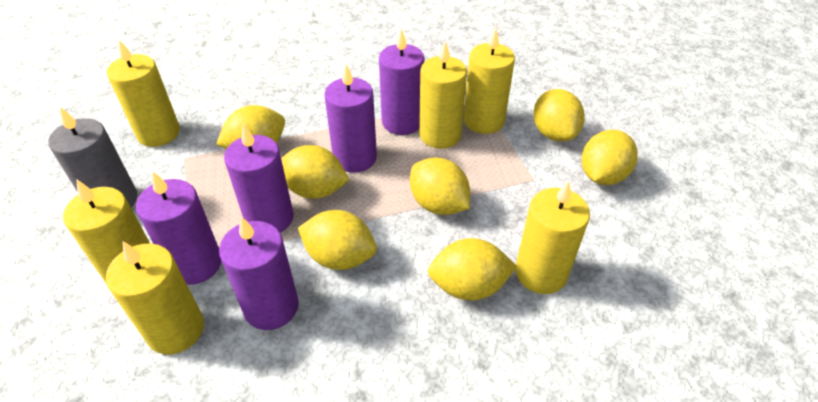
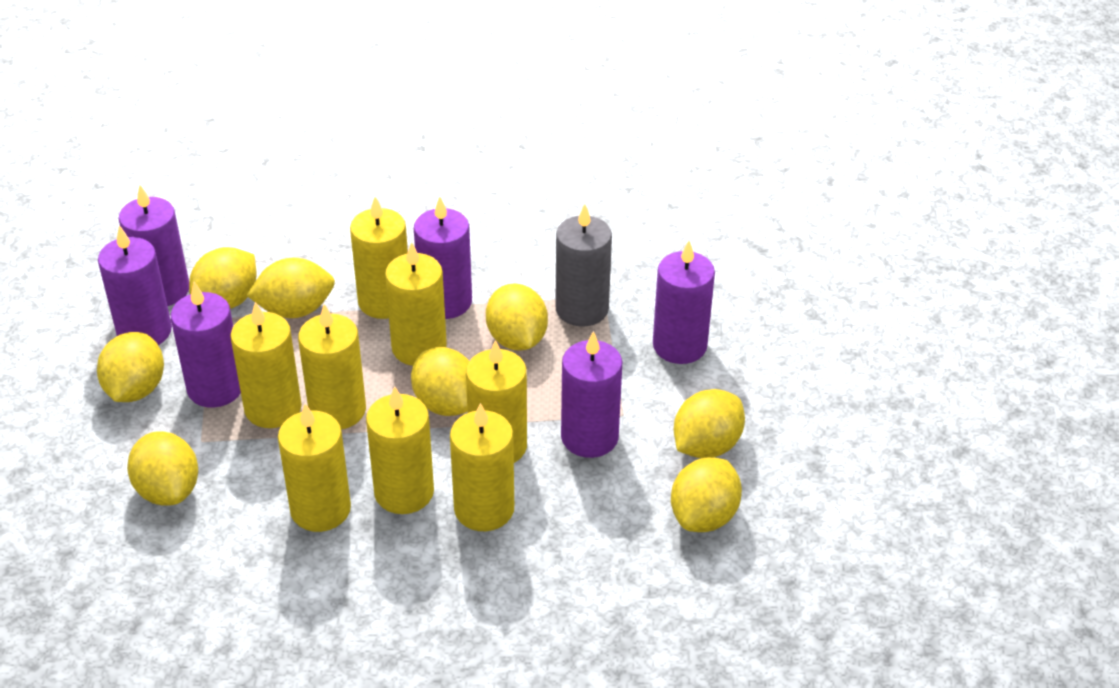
purple candle: [136,171,221,285] [219,216,299,330] [224,124,294,233] [325,64,377,173] [379,29,424,135] = 5 -> [98,225,172,345] [119,185,189,306] [171,282,241,408] [414,196,472,319] [561,331,622,458] [653,240,715,364] = 6
yellow candle: [63,180,150,284] [106,241,204,355] [107,40,180,147] [419,41,467,149] [464,28,515,134] [515,180,590,294] = 6 -> [230,302,302,428] [278,403,351,532] [298,304,366,430] [350,196,408,319] [366,386,434,514] [385,241,447,366] [450,403,514,531] [466,340,527,463] = 8
yellow lemon: [216,105,285,149] [281,145,349,199] [298,210,377,270] [410,157,470,215] [428,238,517,300] [533,89,585,142] [582,130,638,185] = 7 -> [97,332,164,402] [127,431,198,506] [189,247,257,309] [246,258,335,318] [411,347,469,416] [486,283,548,351] [671,457,742,532] [674,389,745,458] = 8

